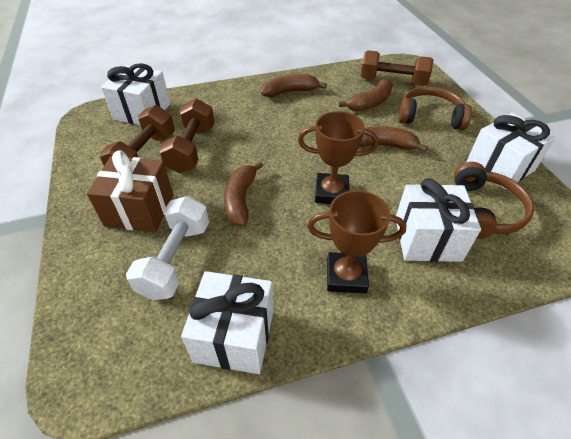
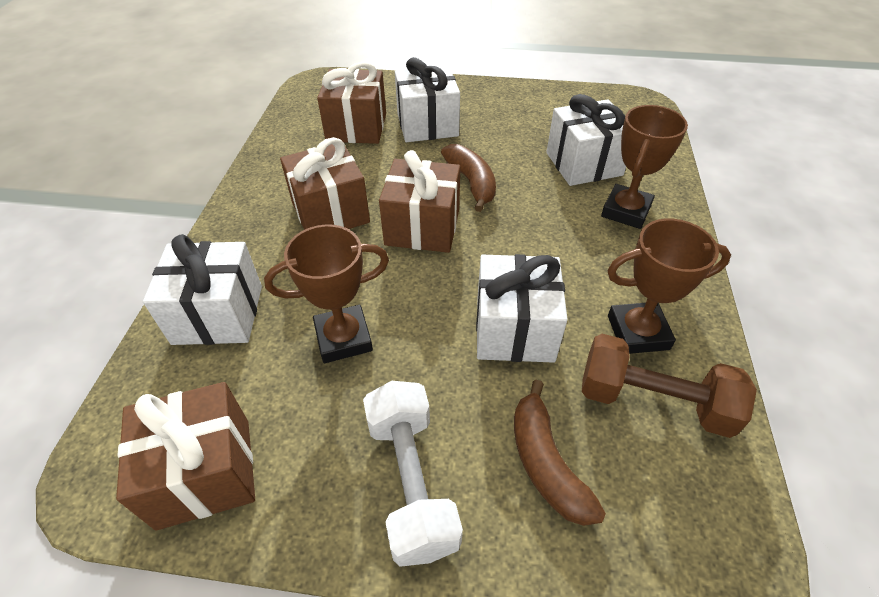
brown banana: [224,161,263,226] [261,74,327,97] [339,79,393,111] [359,126,428,152] = 4 -> [441,144,496,212] [514,380,606,526] = 2
brown dumbbell: [100,105,175,166] [159,99,214,173] [361,50,433,86] = 3 -> [582,334,757,438] = 1
brown gift: [87,150,173,232] = 1 -> [116,382,255,531] [280,137,370,230] [317,62,386,144] [379,150,460,253] = 4
brown headphones: [398,86,472,130] [454,162,534,239] = 2 -> none = 0
brown trophy: [298,111,379,204] [307,190,406,294] = 2 -> [264,225,389,363] [601,105,688,229] [607,219,731,354] = 3

